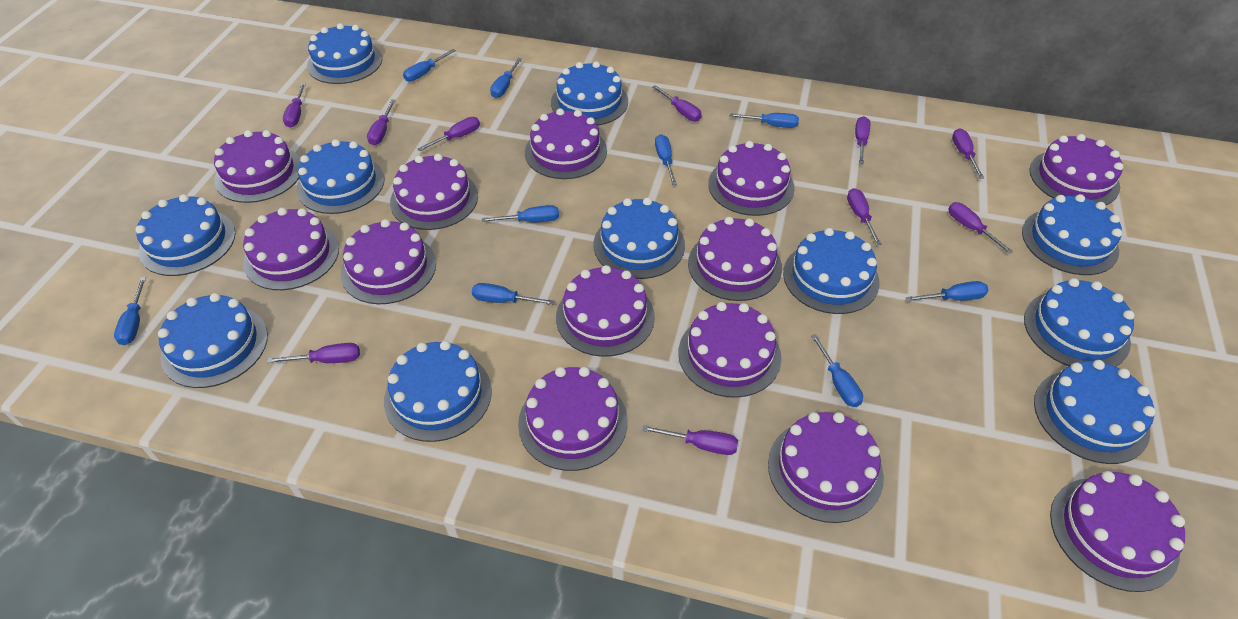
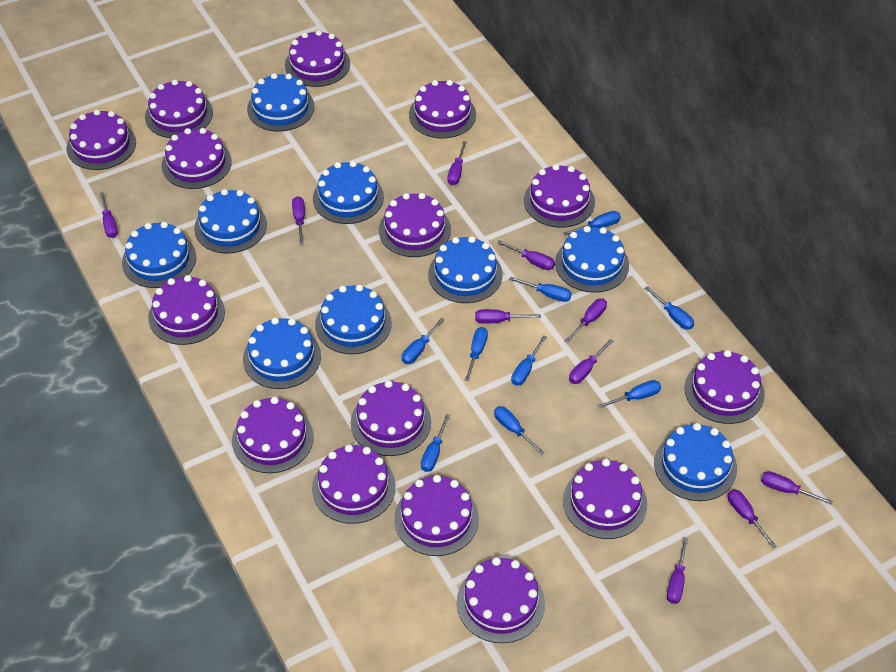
blue cake: [135,194,236,276] [158,293,268,388] [297,139,385,214] [307,23,382,84] [384,341,492,442] [551,61,628,126] [593,198,685,279] [783,228,880,314] [1022,194,1122,275] [1024,278,1135,367] [1034,360,1156,464] = 11 -> [122,222,196,288] [194,189,267,254] [243,318,321,389] [247,73,315,132] [313,161,384,224] [315,285,392,354] [428,236,503,303] [555,226,629,293] [654,423,737,501] = 9
purple cake: [214,130,300,203] [243,208,339,290] [340,219,436,304] [390,154,478,230] [518,367,627,471] [525,108,607,179] [556,265,655,357] [679,302,781,398] [688,217,782,301] [708,141,795,216] [768,412,884,523] [1029,134,1123,205] [1050,471,1185,592] = 13 -> [66,109,136,170] [145,80,213,138] [148,275,225,345] [162,128,232,189] [232,397,314,473] [285,30,350,87] [312,444,396,524] [351,380,431,456] [379,193,451,257] [394,475,479,556] [409,80,476,138] [457,557,545,643] [524,164,595,228] [563,459,647,539] [685,350,765,424] = 15

